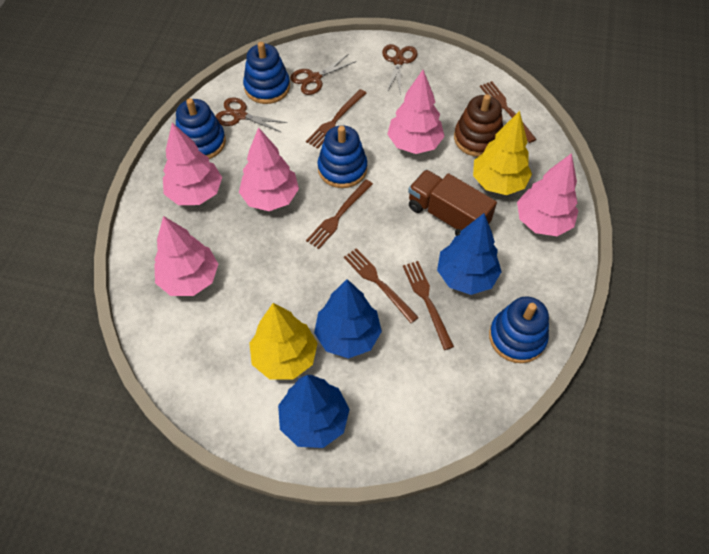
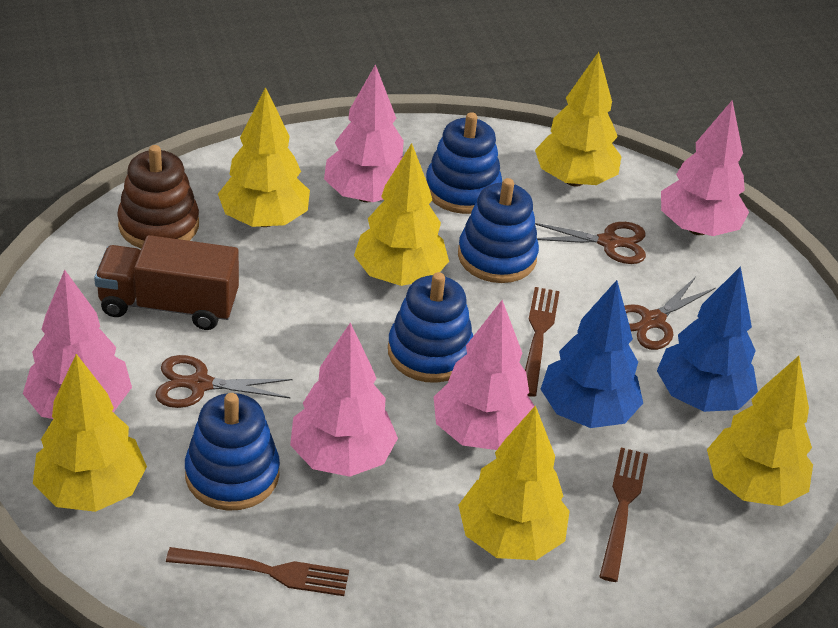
blue tree: [278,375,350,448] [314,279,382,359] [437,213,502,295] = 3 -> [541,280,643,428] [657,266,758,412] = 2
brown fork: [306,89,366,149] [306,179,373,249] [344,248,419,323] [403,261,454,350] [480,81,537,143] = 5 -> [166,547,349,596] [525,287,560,397] [599,448,648,582] = 3
yellow tree: [249,303,318,379] [473,111,532,195] = 2 -> [33,354,147,512] [218,87,310,227] [354,143,449,286] [458,405,570,560] [535,52,621,187] [707,356,813,506] = 6

